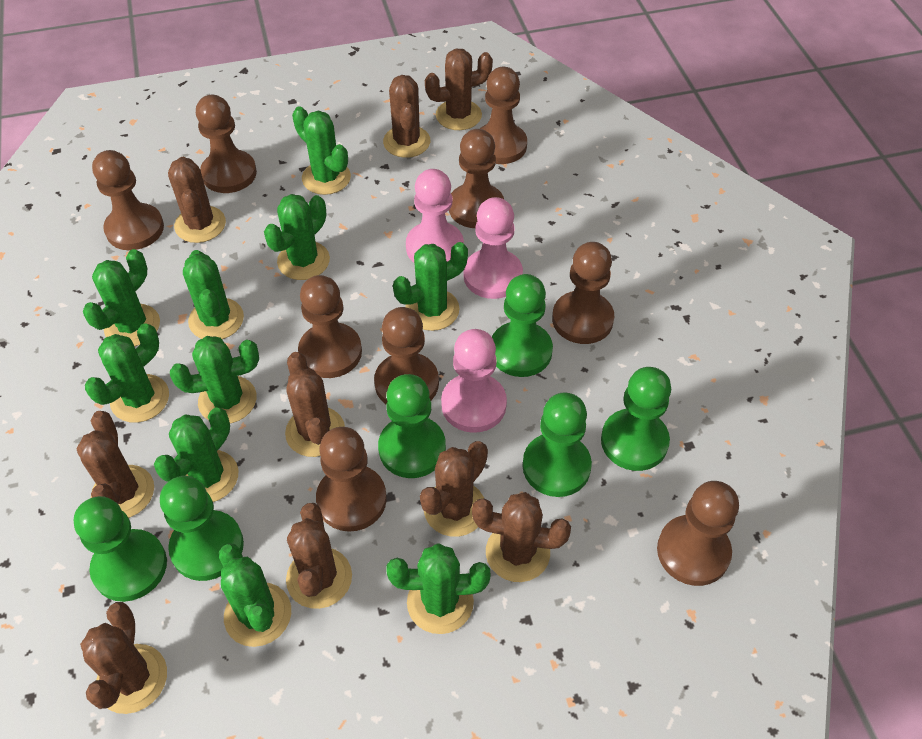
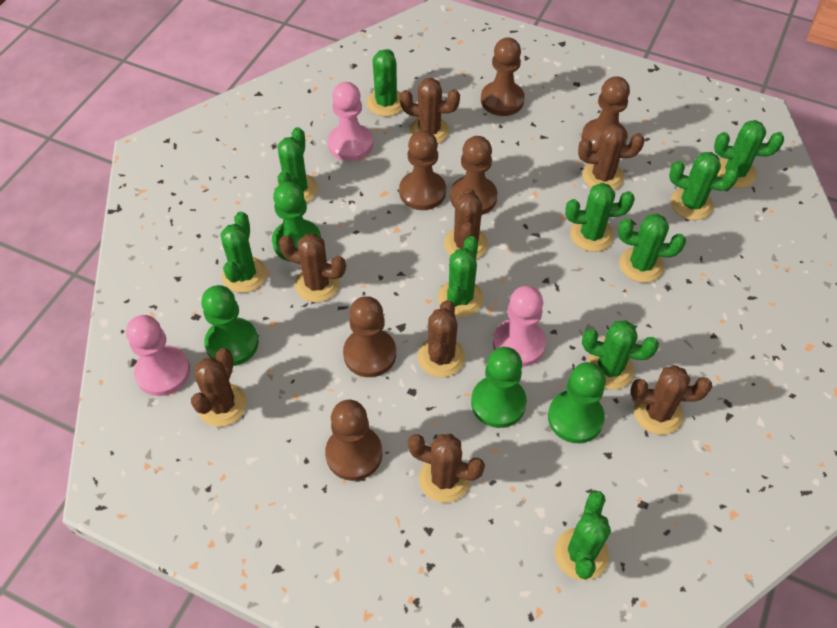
brown cactus: [76,411,154,518] [80,602,167,714] [168,157,226,243] [285,352,345,457] [286,503,352,609] [383,75,430,158] [420,441,488,537] [425,49,493,130] [472,492,571,582] = 9 -> [191,348,247,427] [279,234,346,302] [400,78,460,144] [408,434,485,503] [418,300,465,377] [444,188,488,259] [578,124,645,190] [630,365,712,435] = 8
brown pawn: [92,150,164,250] [196,95,257,193] [298,275,362,378] [316,427,387,532] [374,307,439,405] [449,129,504,228] [480,67,527,164] [552,242,614,344] [657,481,739,586] = 9 -> [325,400,382,481] [343,296,396,377] [399,130,446,210] [450,136,498,215] [481,38,525,116] [581,76,630,151] = 6
green pawn: [74,496,167,602] [160,476,244,581] [378,374,446,478] [492,274,553,377] [523,393,592,497] [601,367,671,471] = 6 -> [201,285,259,366] [272,181,321,262] [471,347,527,428] [548,362,606,443] = 4

